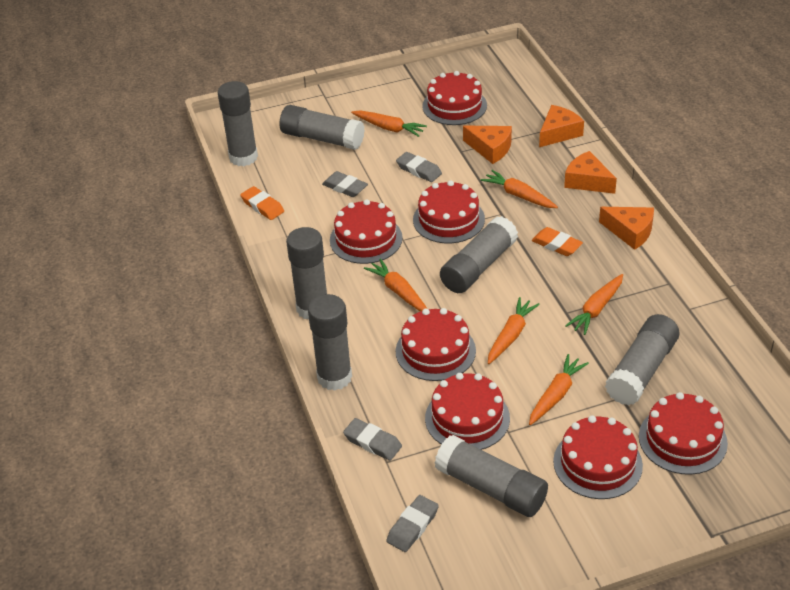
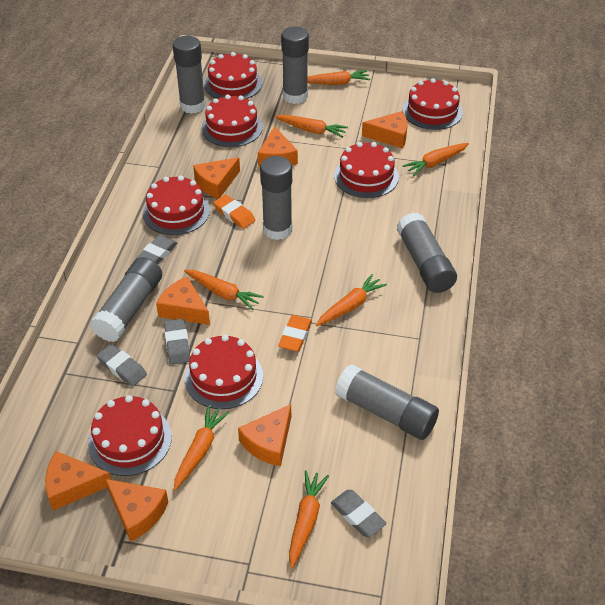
grey glue stick: [218,81,258,166] [280,105,365,150] [286,227,327,320] [308,294,352,391] [435,435,548,517] [440,216,518,293] [605,314,679,406] = 7 -> [90,257,162,342] [173,36,206,114] [260,156,292,240] [281,27,309,104] [335,364,439,440] [396,212,457,293] = 6
orange carrot: [351,110,427,137] [364,258,427,311] [481,170,558,208] [488,297,540,364] [529,354,589,425] [565,274,623,335] = 6 -> [174,405,229,490] [184,270,264,310] [275,115,348,138] [289,470,329,568] [307,70,370,85] [316,274,387,326] [403,143,469,176] = 7
orange cheese: [463,126,512,164] [539,105,584,147] [564,151,617,194] [599,207,654,250] = 4 -> [45,451,111,510] [105,479,169,542] [156,276,210,325] [193,157,240,199] [238,404,291,466] [258,126,298,167] [362,111,407,149] = 7

